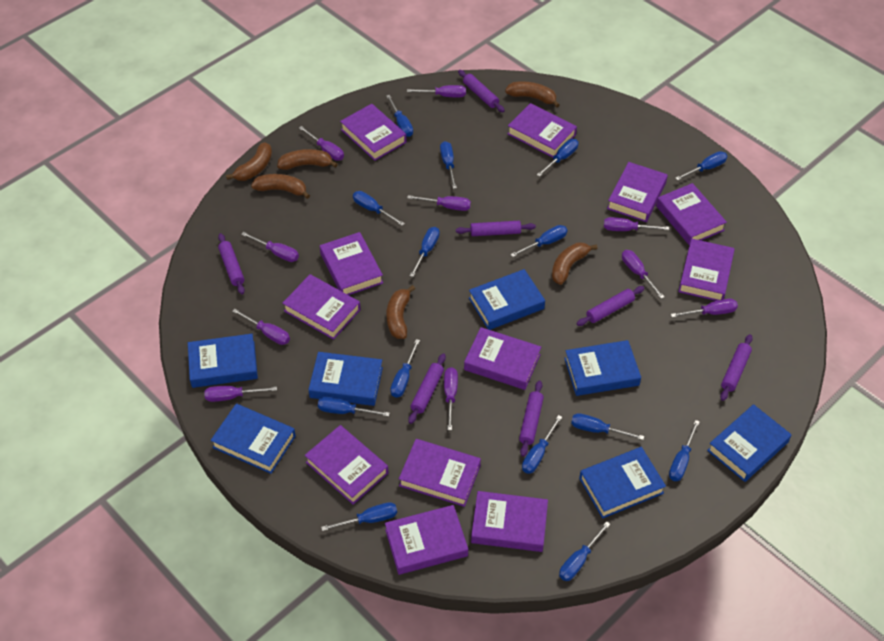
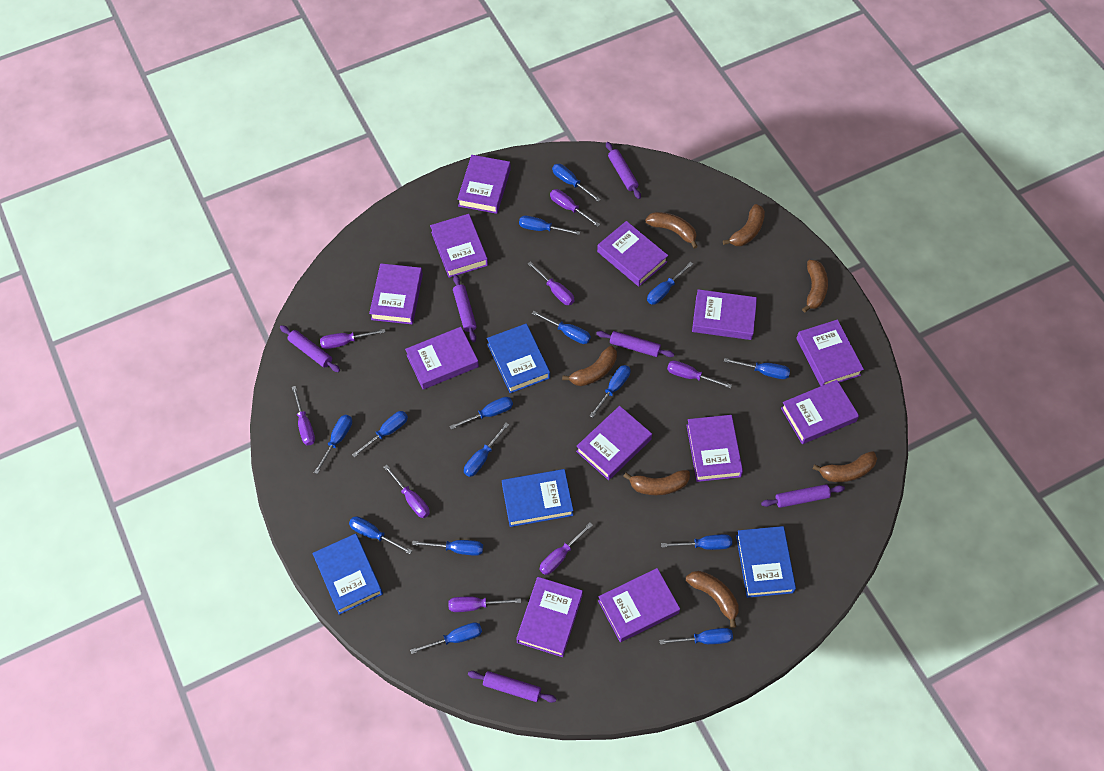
blue book: [188,334,258,388] [210,404,296,474] [308,352,383,406] [469,269,545,330] [564,340,641,396] [579,447,666,519] [707,404,791,482] = 7 -> [312,534,383,615] [487,323,550,393] [502,469,573,527] [736,526,796,598] = 4
blue screwdriver: [318,397,390,417] [321,502,397,531] [353,191,405,226] [386,95,413,137] [390,339,420,398] [410,227,440,277] [440,141,457,189] [511,225,567,257] [522,415,562,474] [537,139,579,177] [559,521,610,581] [571,413,644,440] [669,420,700,481] [675,151,727,181] = 14 -> [314,415,352,474] [349,516,412,554] [352,411,408,458] [410,622,482,654] [412,540,483,556] [450,397,513,430] [464,423,509,477] [519,215,580,235] [532,311,591,344] [552,164,601,202] [589,365,630,418] [647,262,693,305] [659,628,733,645] [661,534,732,550] [724,358,790,379] = 15
brown banana: [226,142,272,181] [251,174,310,199] [277,149,338,170] [387,285,415,339] [505,82,560,108] [552,242,598,285] = 6 -> [562,346,617,386] [623,470,690,495] [645,212,698,249] [686,571,739,628] [723,204,765,246] [802,260,828,313] [813,451,877,482] = 7
purple rolling pin: [218,233,245,294] [408,353,446,424] [456,221,536,236] [458,70,505,112] [519,381,544,457] [576,286,645,326] [720,334,753,401] = 7 -> [280,325,340,372] [453,275,477,342] [468,671,557,703] [596,331,674,357] [606,142,641,199] [761,484,845,508] = 6
purple screwdriver: [204,386,277,402] [232,309,290,345] [241,232,299,262] [299,126,344,161] [407,85,466,98] [407,195,471,211] [444,367,458,430] [604,217,669,231] [622,250,664,299] [671,298,738,317] = 10 -> [292,386,315,445] [320,329,385,349] [384,465,430,518] [448,597,521,612] [528,261,574,305] [540,522,593,575] [550,189,600,227] [667,360,732,388] = 8

